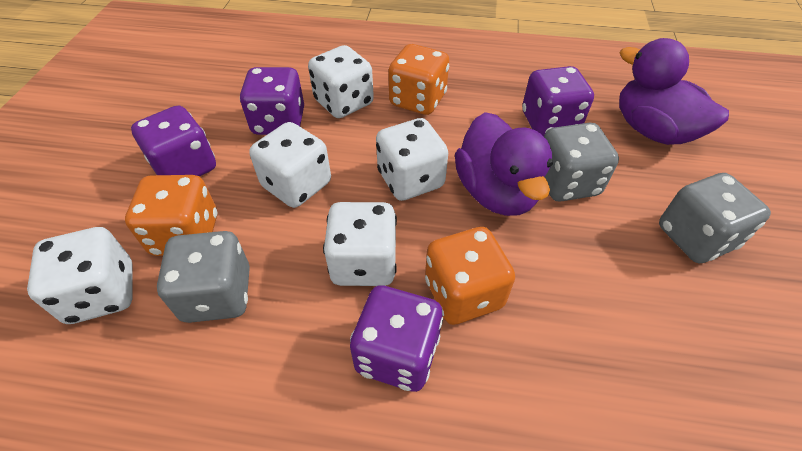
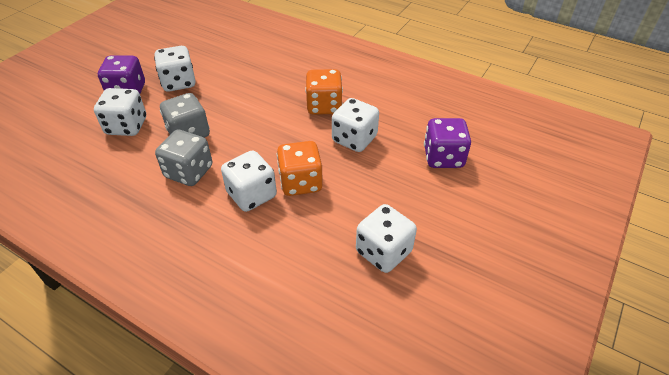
grey dice: [157,231,250,323] [544,123,619,202] [659,173,771,263] = 3 -> [155,129,212,186] [160,93,210,138] = 2
orange dice: [125,175,217,256] [388,44,449,115] [425,227,515,325] = 3 -> [277,141,323,196] [305,69,343,115] = 2
purple dice: [131,105,216,176] [240,67,304,135] [350,285,443,392] [522,66,594,136] = 4 -> [98,55,145,93] [424,118,471,168] = 2
purple duck: [455,112,553,216] [619,38,729,145] = 2 -> none = 0

